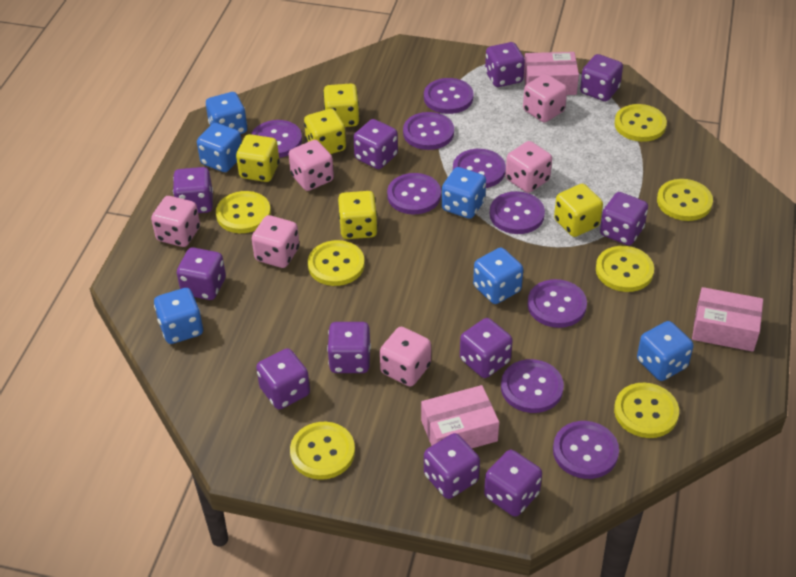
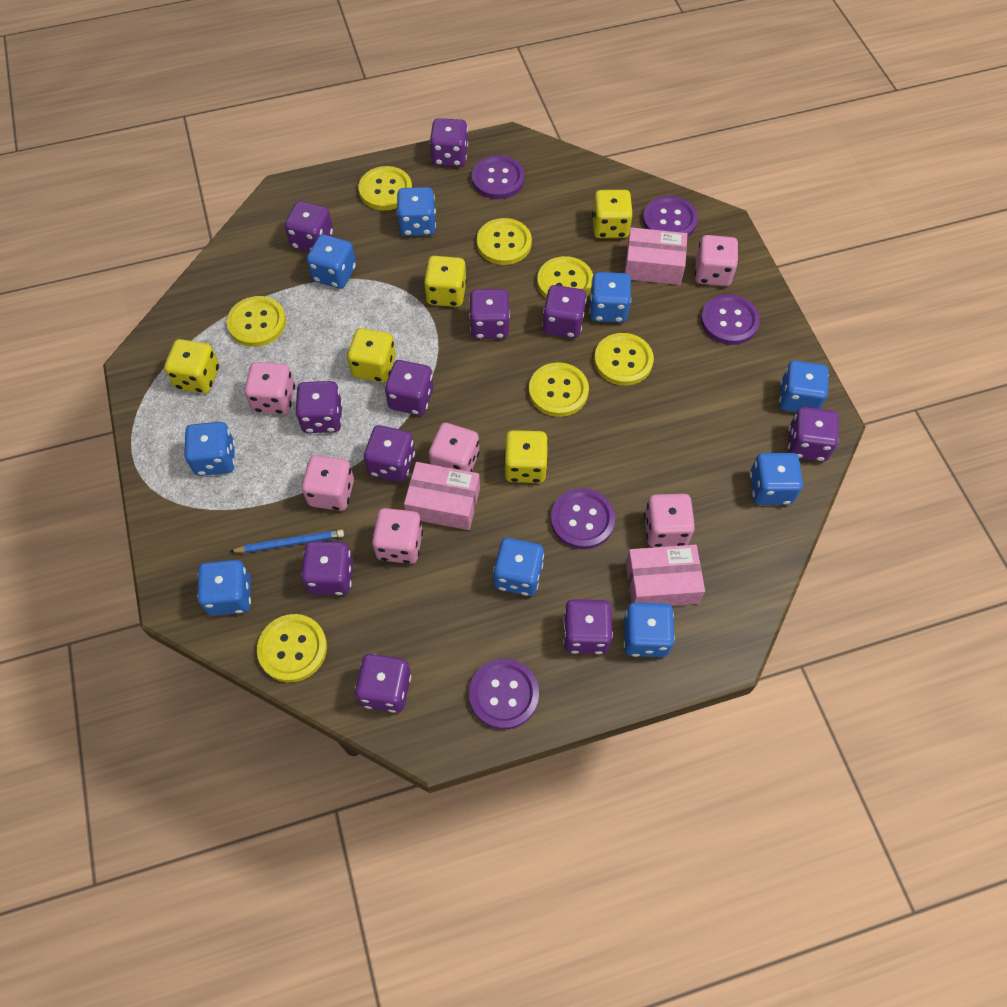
blue dice: [154,288,203,344] [197,123,242,172] [206,92,247,134] [442,167,486,219] [473,248,523,304] [637,321,694,381] = 6 -> [184,422,235,476] [197,560,251,616] [307,234,356,289] [397,187,436,236] [493,538,544,596] [589,272,631,323] [624,602,675,657] [750,453,803,505] [779,360,829,412] = 9
blue pencil: none = 0 -> [229,529,344,553] = 1
purple button: [251,120,302,158] [387,173,441,214] [403,112,454,150] [424,78,473,114] [453,149,506,188] [490,191,545,234] [501,359,564,413] [527,279,587,328] [553,421,619,479] = 9 -> [469,659,539,730] [472,155,525,199] [550,488,615,549] [643,196,698,237] [701,294,760,345] = 5

